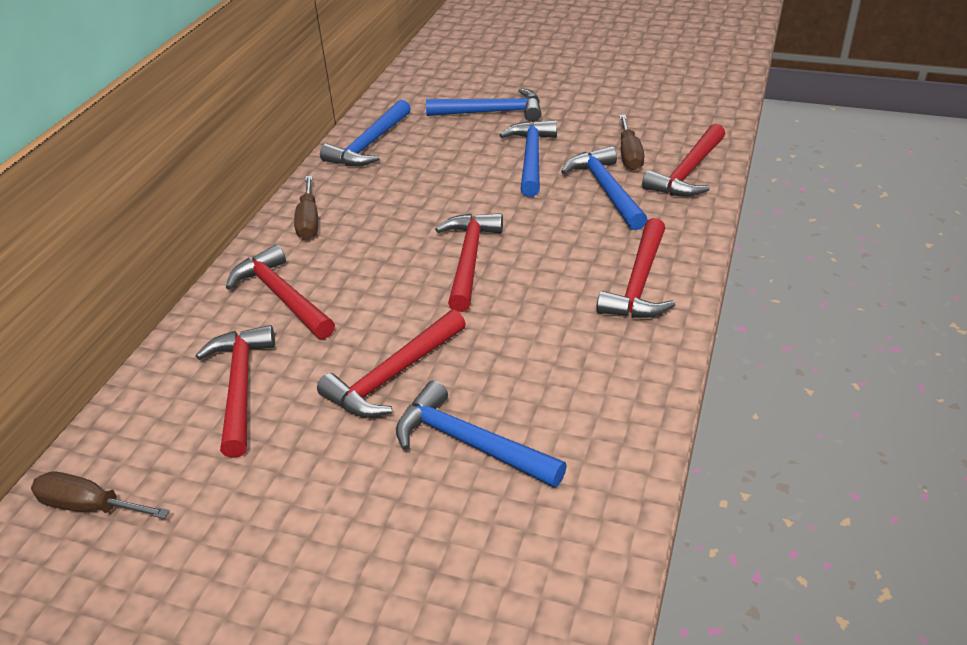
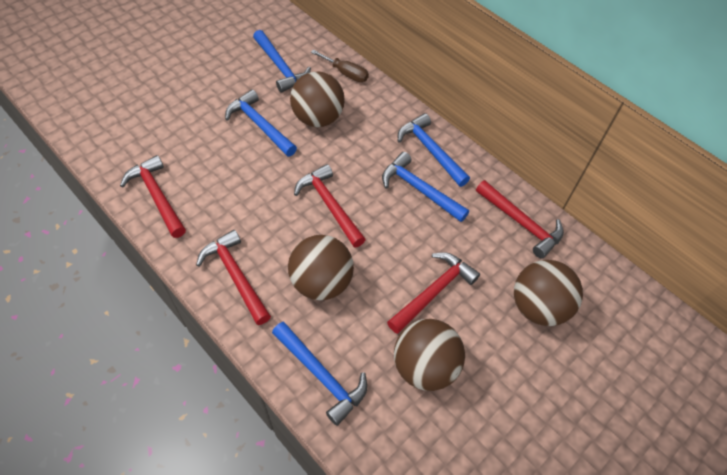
brown ball: none = 0 -> [288,235,354,300] [290,72,345,127] [394,319,465,391] [514,260,583,326] = 4
brown screwdriver: [31,472,170,519] [294,175,318,239] [619,115,644,170] = 3 -> [311,50,369,82] = 1
red hammer: [196,325,275,458] [226,244,335,339] [317,310,466,418] [435,213,503,312] [596,218,675,318] [642,124,725,197] = 6 -> [120,155,186,238] [196,230,271,325] [294,164,366,248] [387,252,480,334] [476,180,564,259] = 5

